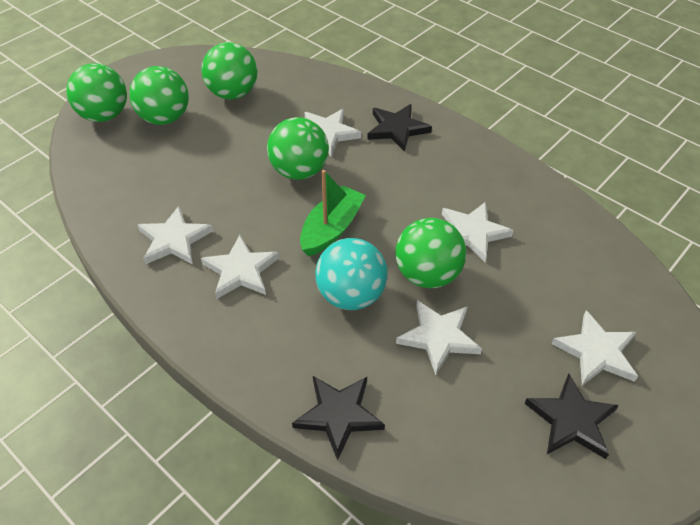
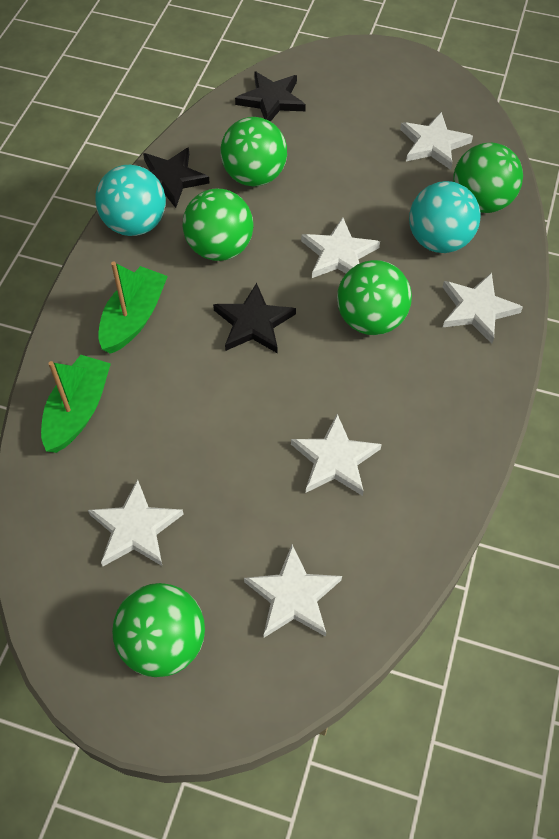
green boat: [300,170,366,256] = 1 -> [41,355,111,453] [98,261,168,354] = 2
turquoise ball: [316,238,388,310] = 1 -> [96,165,166,236] [409,181,480,253] = 2

